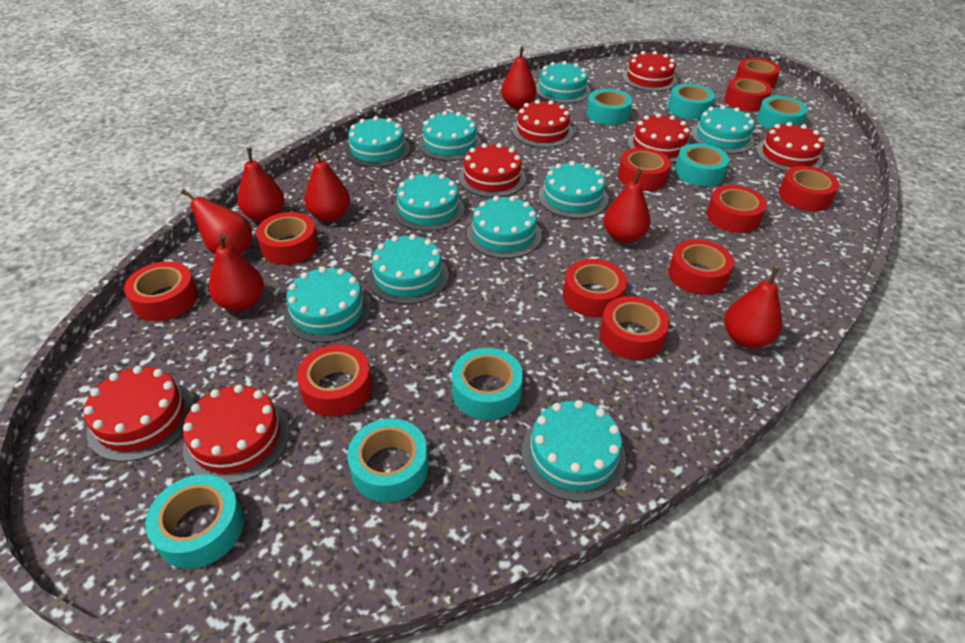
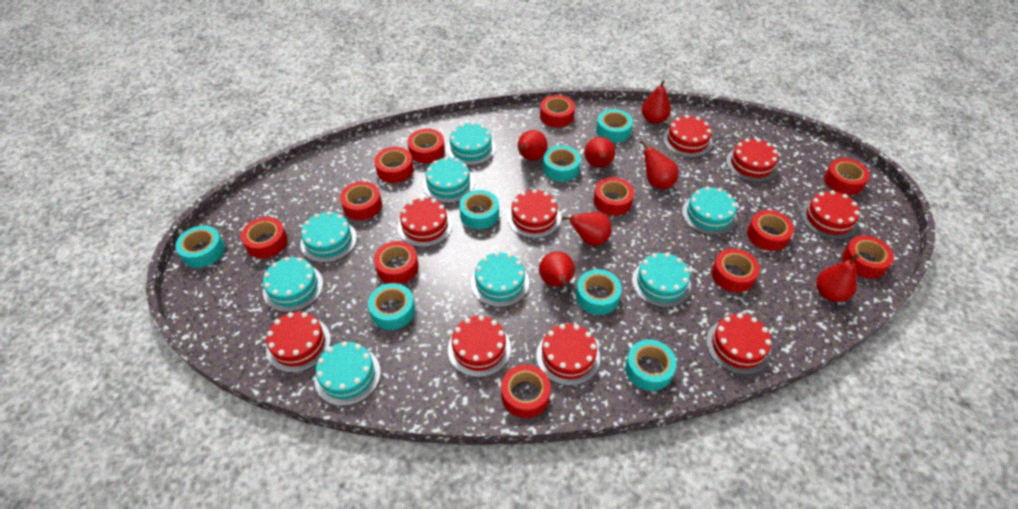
red cake: [84,366,194,462] [183,384,290,484] [459,143,526,197] [512,100,573,148] [622,51,677,91] [627,113,690,163] [756,122,825,171] = 7 -> [266,312,331,373] [398,197,452,247] [448,315,511,377] [507,189,561,238] [536,324,600,386] [663,115,712,157] [706,313,772,375] [726,138,778,182] [801,190,860,240] = 9
red tape: [124,261,198,321] [256,212,318,265] [297,345,372,417] [563,259,627,317] [600,296,670,360] [618,148,671,191] [669,239,734,295] [707,185,767,233] [724,77,772,111] [735,58,781,88] [779,166,839,211] = 11 -> [241,217,288,259] [340,181,382,220] [374,147,414,183] [374,241,418,284] [407,129,445,164] [501,365,551,418] [540,95,575,128] [594,177,634,216] [711,248,760,293] [747,210,794,251] [824,158,870,195] [842,236,894,279] = 12
turquoise cake: [284,266,371,343] [345,116,410,167] [368,234,449,304] [393,172,464,231] [418,111,482,161] [467,196,542,259] [522,400,626,502] [536,61,591,103] [538,161,608,219] [691,105,755,154] = 10 -> [263,257,323,312] [300,211,357,263] [314,341,381,406] [423,157,474,203] [447,122,496,165] [471,252,529,307] [632,253,691,308] [682,186,737,235] = 8

